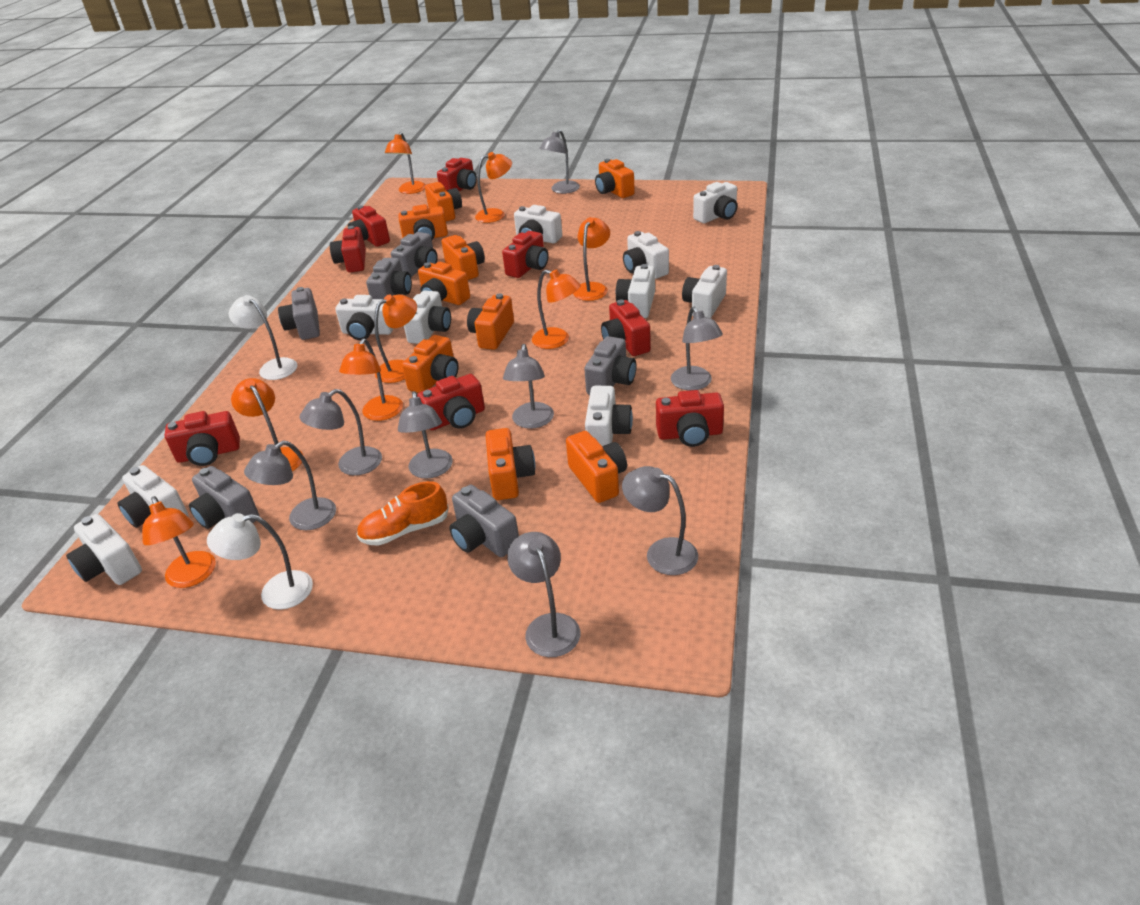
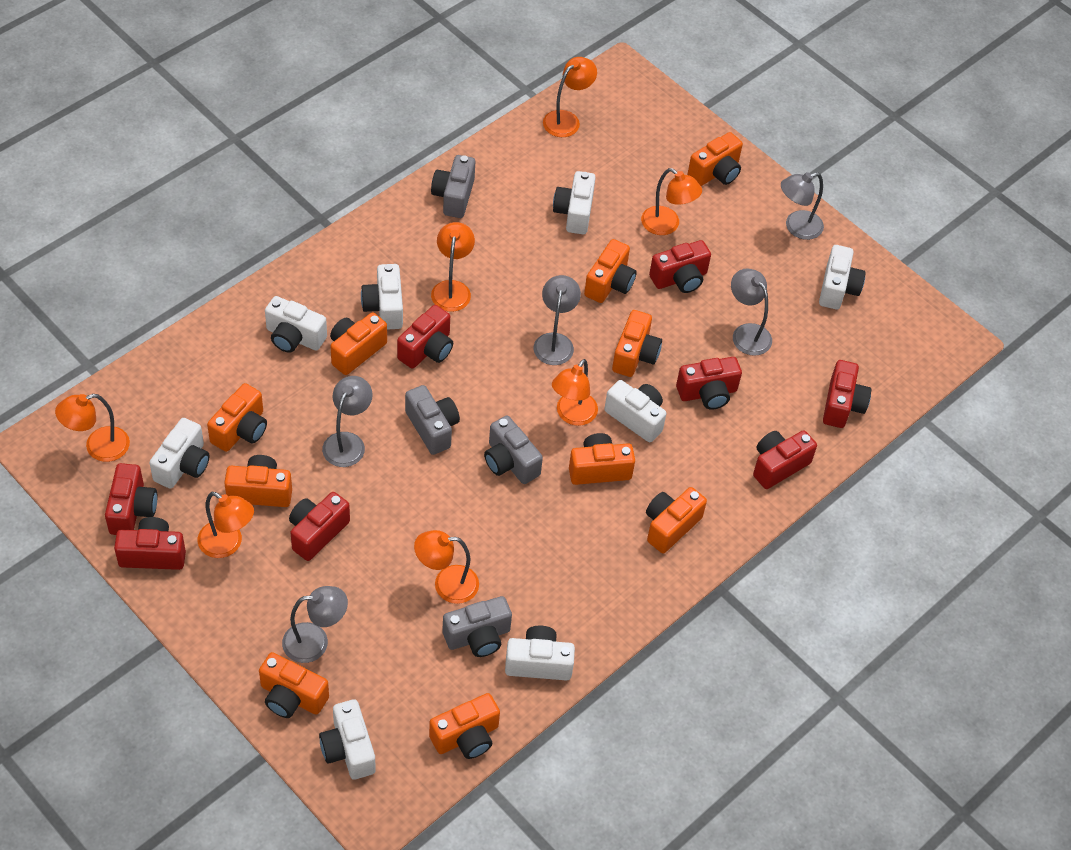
grey camera: [189,466,259,529] [278,287,320,340] [366,258,412,299] [391,232,438,277] [449,485,519,557] [584,336,636,395] = 6 -> [405,385,460,455] [431,155,475,218] [442,596,512,657] [484,416,543,484] = 4
grey lamp: [244,441,336,530] [299,389,382,476] [398,391,453,479] [503,344,554,429] [507,532,580,657] [539,130,580,194] [622,466,698,575] [671,307,723,391] = 8 -> [282,586,348,663] [322,376,373,467] [534,275,581,365] [731,269,772,356] [781,172,824,240] = 5
orange camera: [398,204,448,240] [402,335,459,393] [418,262,470,305] [425,182,462,221] [441,235,485,280] [467,293,514,350] [486,428,535,500] [566,431,627,503] [595,159,635,198] = 9 -> [207,383,267,452] [224,455,292,507] [259,652,329,718] [330,312,387,375] [429,693,500,759] [569,433,635,485] [584,239,637,303] [612,310,662,377] [646,487,707,553] [688,132,743,186] = 10
orange lamp: [142,496,216,588] [231,378,303,471] [339,339,403,421] [374,294,417,383] [385,132,425,194] [475,152,512,223] [532,269,581,349] [573,217,610,301] = 8 -> [55,394,130,462] [197,492,254,558] [414,530,479,604] [431,222,475,312] [543,57,597,137] [552,359,598,426] [641,168,702,235] = 7
orange shoe: [356,481,449,546] = 1 -> none = 0
white camera: [66,514,142,585] [118,465,189,528] [335,295,394,340] [404,291,451,344] [514,205,562,243] [585,386,633,446] [616,264,655,318] [623,231,669,279] [682,265,727,318] [693,182,737,223] = 10 -> [149,418,210,489] [265,296,327,353] [319,699,376,780] [361,264,403,330] [505,626,575,681] [553,171,596,234] [604,380,666,442] [819,245,866,309] = 8
white lamp: [207,513,313,610] [229,295,297,380] = 2 -> none = 0

